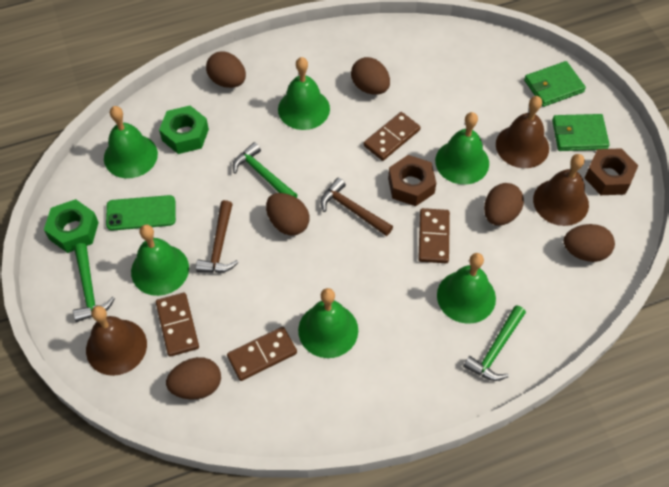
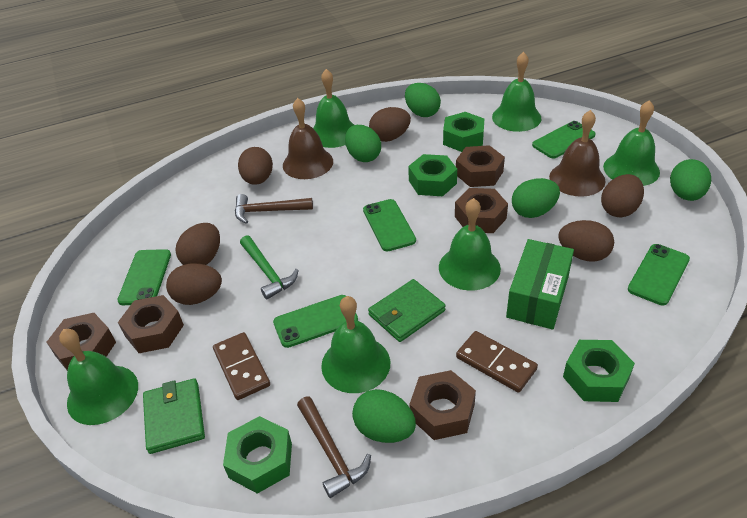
brown bell: [86,306,147,376] [496,96,549,168] [533,154,589,226] = 3 -> [283,98,333,179] [549,110,605,197] = 2
brown domino: [156,293,199,357] [227,327,297,381] [364,112,421,161] [418,208,450,263] = 4 -> [213,332,270,400] [456,331,538,393] = 2
brown nut: [388,155,436,206] [585,148,639,195] = 2 -> [47,313,116,370] [118,295,184,353] [410,370,476,440] [455,188,508,233] [456,145,505,187] = 5
green box: none = 0 -> [506,239,574,329] = 1
green egg: none = 0 -> [345,125,381,162] [352,389,416,443] [405,83,441,117] [512,178,560,218] [670,159,711,201] = 5
green hammer: [73,243,115,322] [233,142,298,198] [463,305,526,381] = 3 -> [240,235,299,300] = 1
green nut: [44,199,99,253] [159,106,209,154] = 2 -> [223,416,292,494] [408,154,457,196] [443,112,484,152] [563,340,635,402] = 4
green phone: [106,195,176,231] = 1 -> [117,249,171,305] [273,295,358,348] [363,199,416,252] [532,121,596,158] [628,244,690,305] = 5

